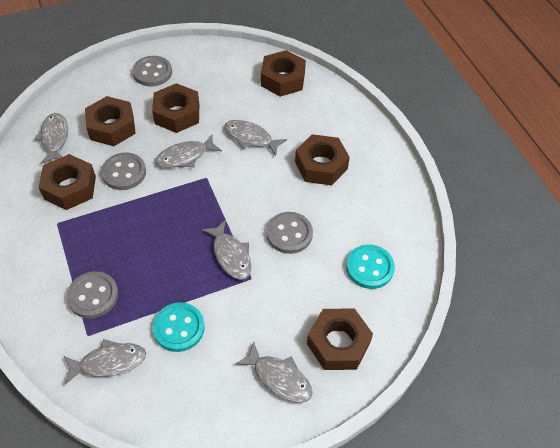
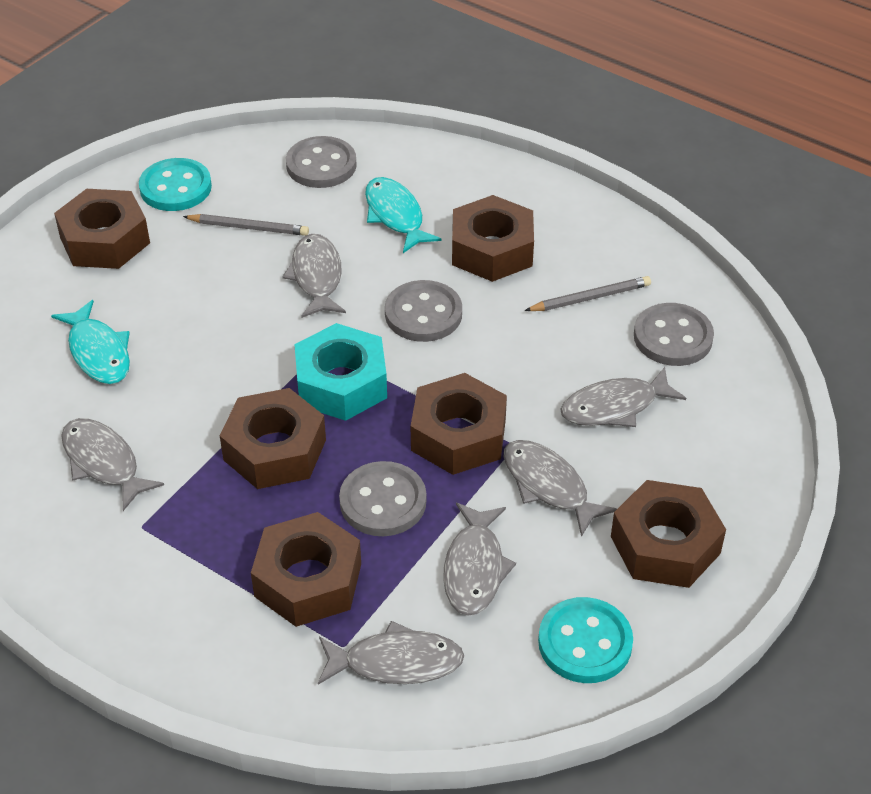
grey pencil: none = 0 -> [183,214,309,236] [524,276,651,311] = 2
turquoise fish: none = 0 -> [51,300,130,384] [365,177,442,253] = 2
turquoise nut: none = 0 -> [294,323,387,421] = 1

